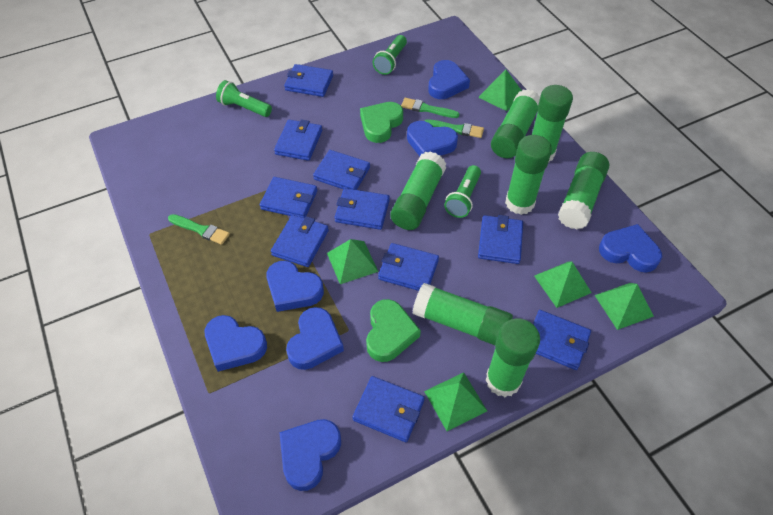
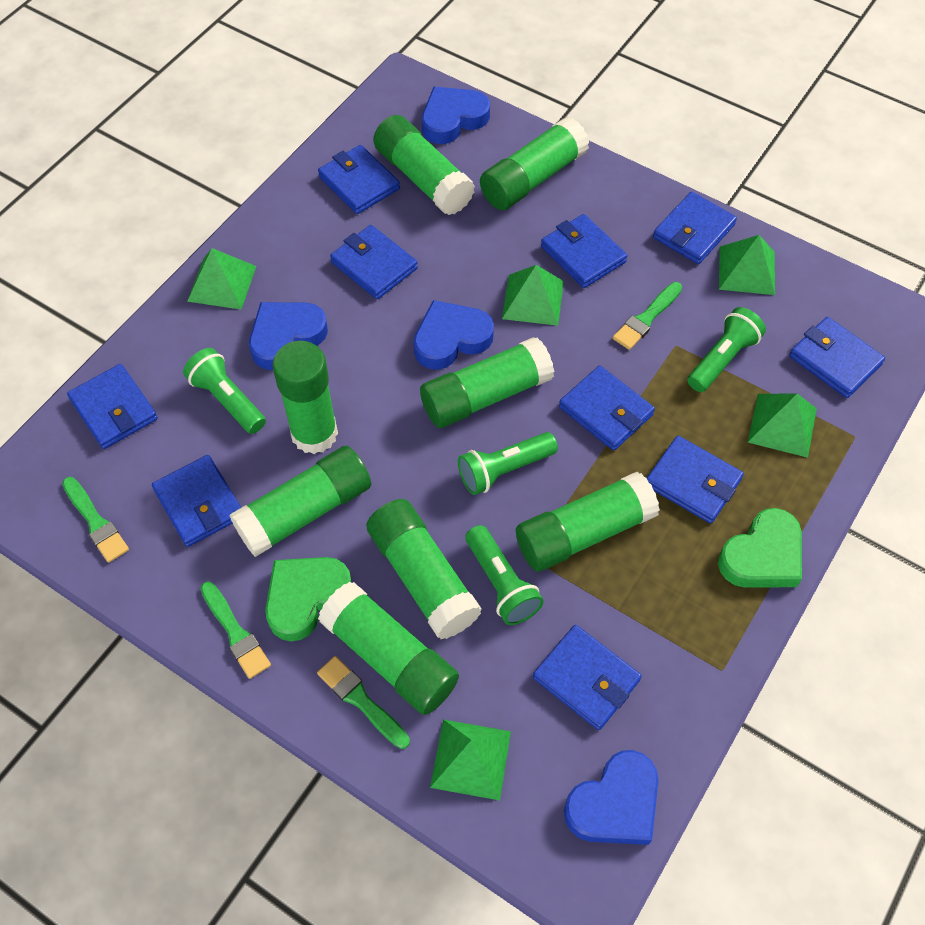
blue heart: [205,315,267,372] [266,261,324,312] [279,419,341,491] [286,307,344,370] [407,121,458,156] [428,60,470,99] [599,224,662,272] = 7 -> [249,302,328,370] [413,300,494,370] [422,87,490,144] [564,750,659,845] = 4
green brush: [168,214,230,245] [401,98,459,118] [424,119,484,138] = 3 -> [62,477,129,563] [201,581,271,679] [317,656,410,749] [613,282,682,350] = 4
green flashlight: [216,80,272,117] [373,35,407,75] [444,165,481,218] = 3 -> [183,348,266,434] [458,432,558,495] [465,525,544,625] [687,307,766,392] = 4
green glue stick: [390,152,446,230] [412,283,513,345] [486,318,540,397] [491,89,540,158] [505,135,552,215] [532,85,573,163] [558,152,609,229] = 7 -> [229,446,371,557] [272,341,338,454] [318,582,459,715] [366,499,482,639] [373,115,475,215] [420,337,554,428] [480,117,589,210] [516,472,660,572] = 8

